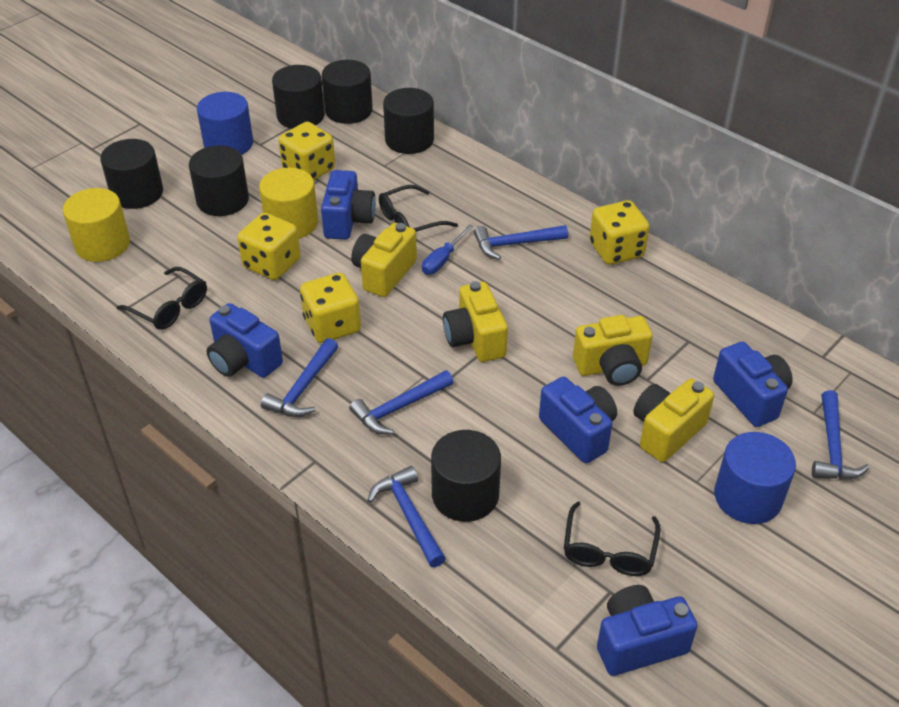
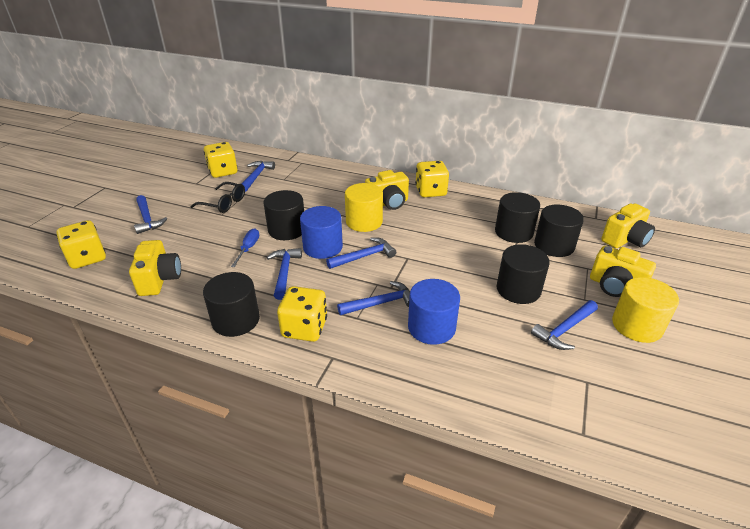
black cylinder: [100,139,163,209] [189,146,249,216] [272,65,325,129] [322,60,373,124] [383,88,434,154] [431,430,501,522] = 6 -> [203,272,260,337] [263,190,304,240] [495,192,540,243] [497,244,550,304] [534,204,584,257] = 5
black glasses: [117,267,207,330] [379,185,458,232] [564,501,660,576] = 3 -> [191,182,245,213] = 1
blue camera: [206,303,283,378] [321,170,376,240] [539,377,617,463] [597,585,698,676] [713,342,793,427] = 5 -> none = 0
blue hammer: [261,338,338,417] [349,370,454,434] [367,466,446,567] [474,225,568,260] [812,390,870,480] = 5 -> [134,195,167,234] [242,161,275,192] [266,248,302,300] [326,237,396,269] [337,281,410,315] [531,300,598,350] = 6

